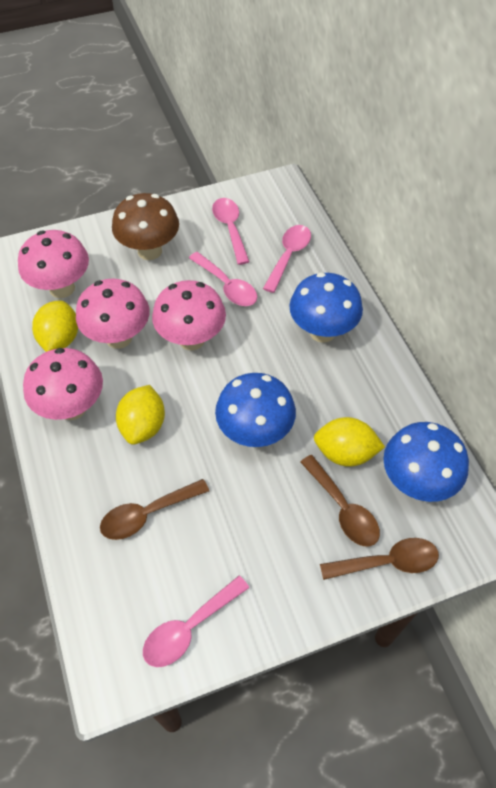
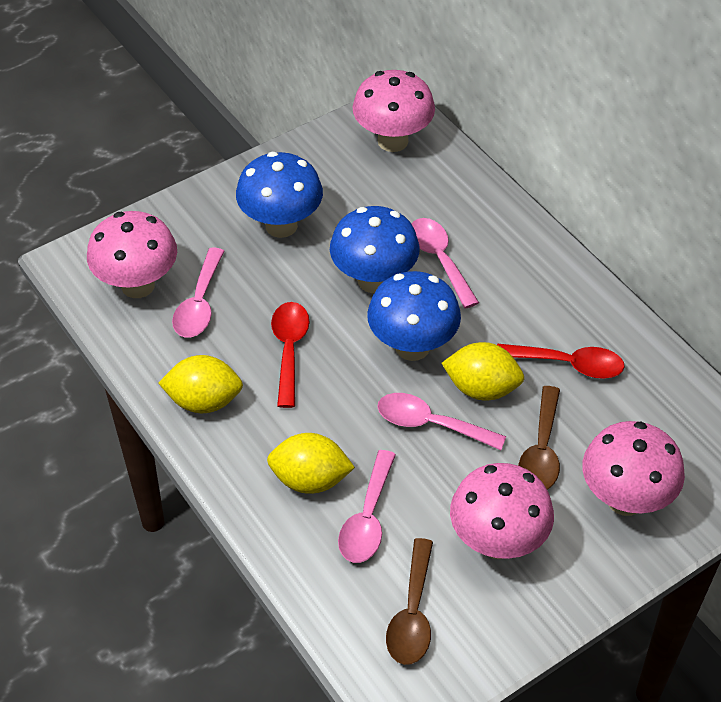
brown mushroom: [112,193,179,260] = 1 -> none = 0
brown spoon: [100,479,209,540] [300,455,380,547] [320,538,439,580] = 3 -> [386,538,433,665] [518,386,560,490] = 2
red spoon: none = 0 -> [271,302,310,408] [497,344,625,379] = 2

